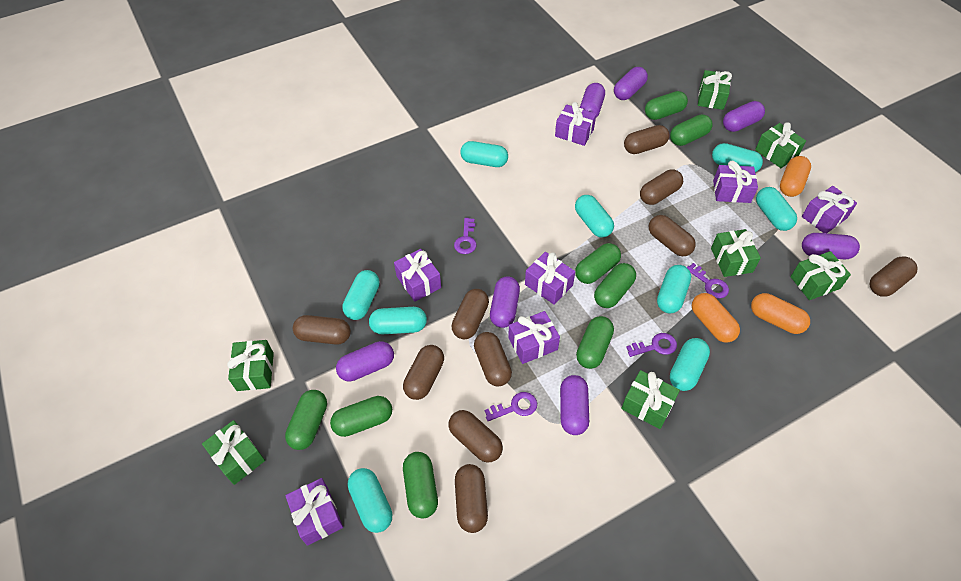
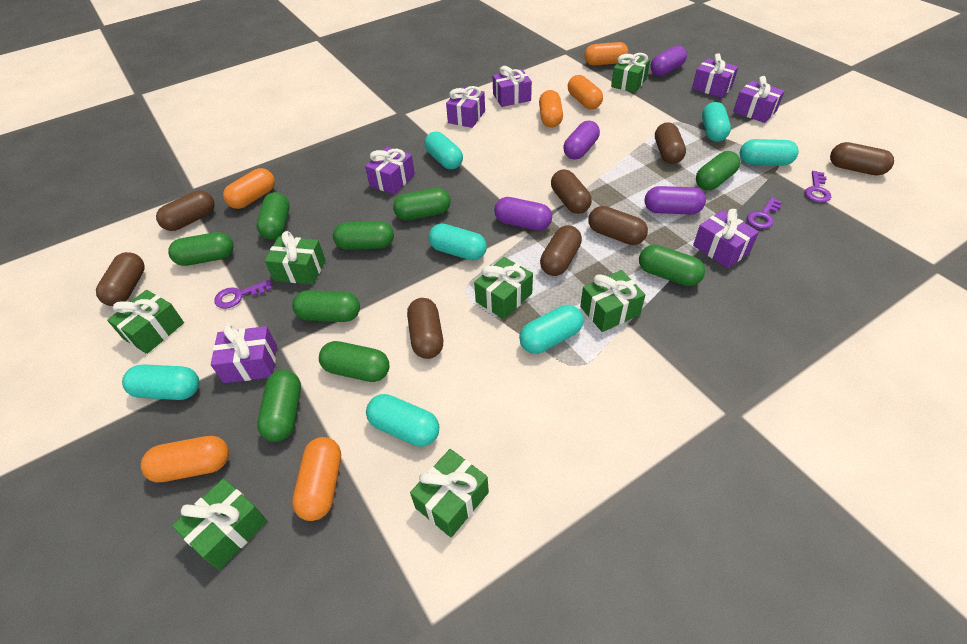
brown capsule: [293,315,351,345] [403,345,444,400] [449,410,503,462] [452,289,489,339] [455,464,488,533] [474,332,512,387] [624,125,669,154] [640,169,683,205] [649,215,696,256] [870,257,918,297] = 10 -> [96,252,145,306] [156,190,215,231] [407,298,443,359] [540,225,582,276] [551,169,592,214] [588,206,648,245] [655,122,686,164] [830,142,894,176] = 8
green capsule: [285,390,327,450] [330,396,392,437] [403,452,438,519] [575,243,621,284] [576,316,614,369] [594,263,636,308] [645,91,688,120] [670,114,713,146] = 8 -> [168,232,234,266] [257,192,290,240] [257,370,301,442] [292,290,360,322] [319,341,389,382] [333,221,394,250] [393,188,451,220] [639,245,705,286] [696,151,740,190] = 9
orange capsule: [692,293,740,343] [751,293,810,334] [780,156,811,197] = 3 -> [141,436,229,482] [223,168,275,209] [292,437,341,521] [539,90,563,128] [568,75,603,109] [585,42,629,65] = 6
purple capsule: [336,341,394,382] [490,276,520,328] [560,375,589,435] [580,83,605,118] [614,67,648,100] [723,101,765,132] [802,233,860,259] = 7 -> [494,197,552,231] [564,121,600,160] [645,186,706,215] [650,46,687,76] = 4
purple key: [454,218,476,254] [484,392,537,421] [626,333,677,357] [687,263,729,298] = 4 -> [214,280,271,309] [747,197,782,229] [805,171,831,203] = 3
turquoise capsule: [342,270,380,320] [348,468,392,533] [369,307,427,334] [460,141,508,167] [575,195,614,237] [657,265,691,313] [670,338,710,391] [712,143,763,172] [756,187,797,231] = 9 -> [122,364,199,400] [366,394,439,447] [425,132,463,169] [429,223,487,261] [519,305,584,354] [702,102,731,142] [740,139,799,166] = 7

